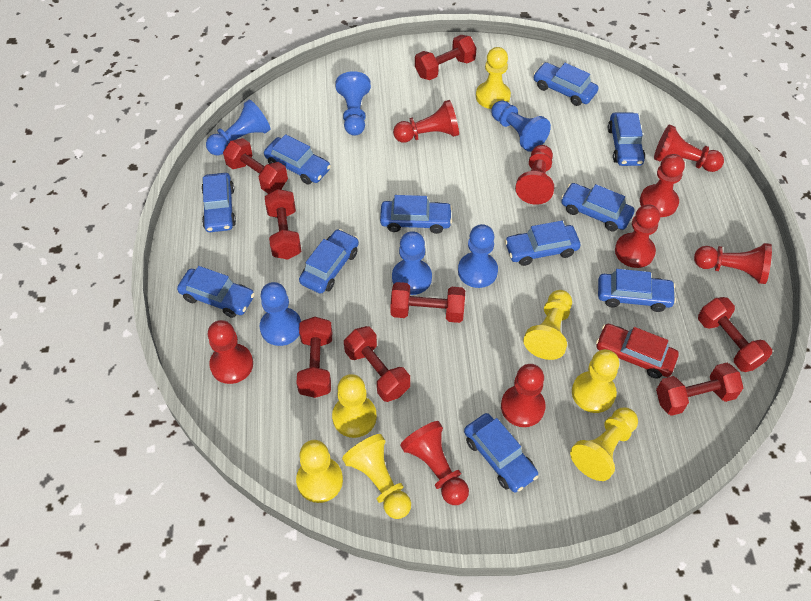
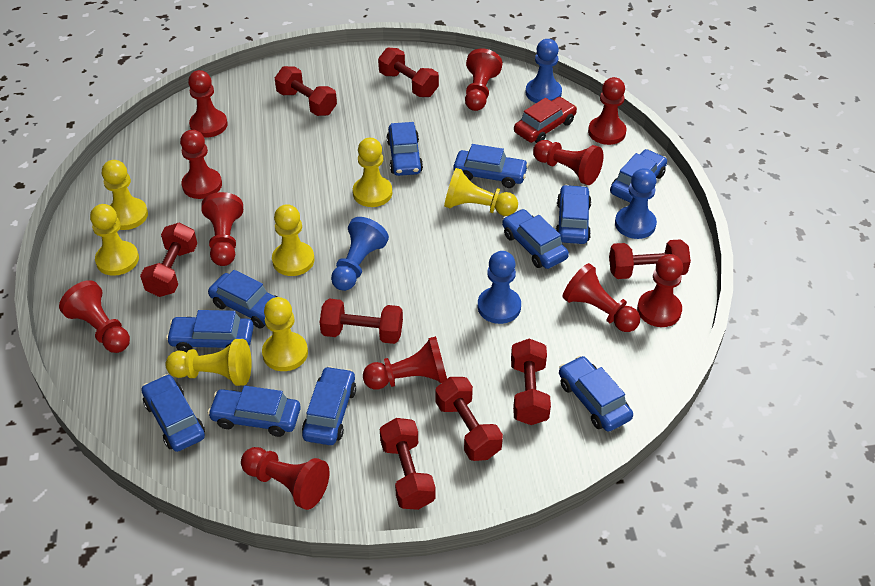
blue pawn: [206,100,271,155] [260,282,301,346] [335,71,371,136] [392,231,432,295] [458,224,498,288] [491,100,551,152] = 6 -> [331,217,389,291] [478,251,521,324] [526,39,562,103] [615,168,657,239] = 4
red pawn: [208,320,253,384] [393,100,459,143] [400,421,469,505] [501,364,546,427] [515,145,554,205] [615,204,660,268] [640,154,685,217] [654,124,724,172] [694,243,772,284] = 9 -> [59,280,130,353] [180,130,222,199] [188,70,228,137] [201,192,243,266] [241,447,330,510] [363,336,447,390] [465,48,502,111] [533,140,604,185] [562,263,640,332] [588,77,626,145] [637,254,683,327] = 11

